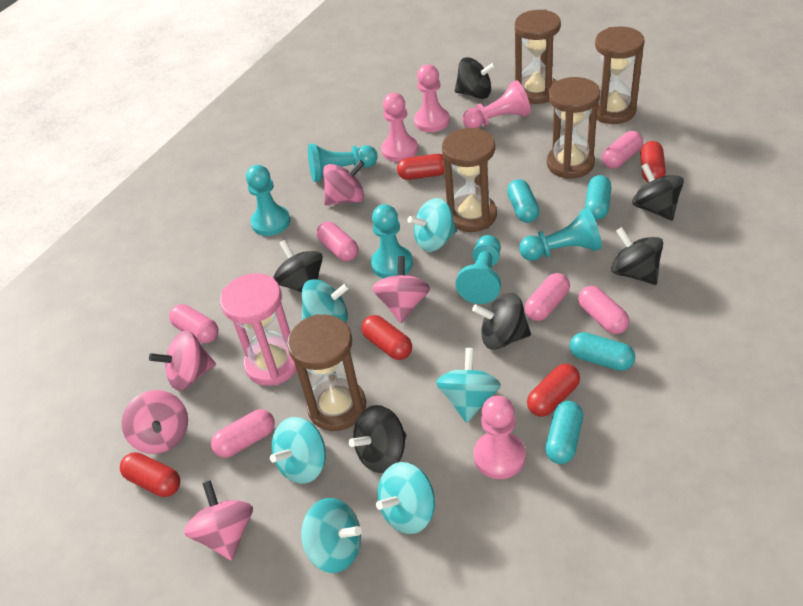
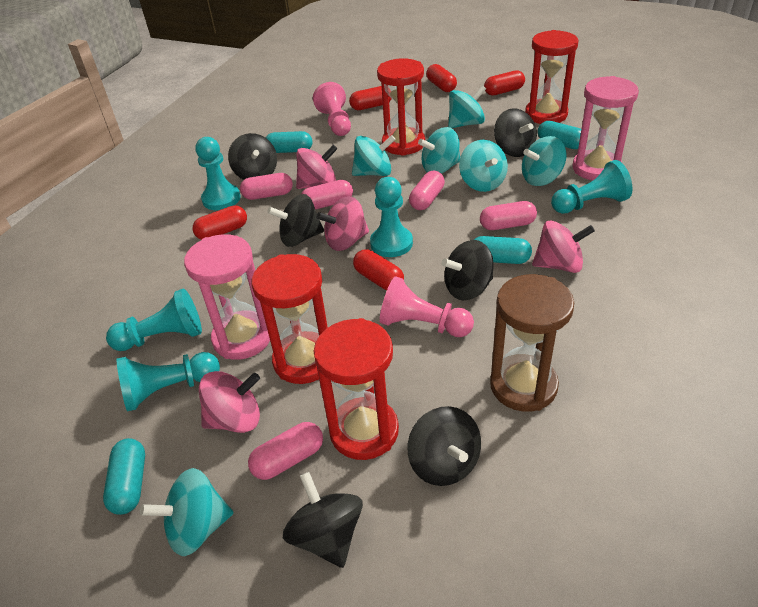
brown hourglass: [287,314,366,431] [442,128,497,232] [515,9,561,104] [547,77,600,179] [595,27,644,124] = 5 -> [490,274,574,412] = 1
pink capsule: [169,304,218,343] [211,409,275,458] [317,221,358,261] [525,273,570,321] [578,286,629,334] [602,131,643,169] = 6 -> [240,173,293,200] [248,422,323,480] [302,180,353,210] [409,171,445,210] [480,201,537,230] = 5
pink hourglass: [220,273,297,386] = 1 -> [184,234,270,360] [573,76,639,180] = 2
pink pawn: [381,93,418,162] [414,64,450,132] [462,80,531,128] [473,396,526,479] = 4 -> [313,82,351,136] [380,276,474,337] = 2
pink spinning top: [121,390,188,454] [149,331,216,391] [184,480,253,561] [323,160,364,206] [372,256,430,323] = 5 -> [199,371,260,433] [296,145,338,189] [316,196,369,251] [532,220,595,273] = 4
red hourglass: none = 0 -> [251,254,328,384] [314,318,399,460] [377,58,425,156] [525,30,578,124] = 4

